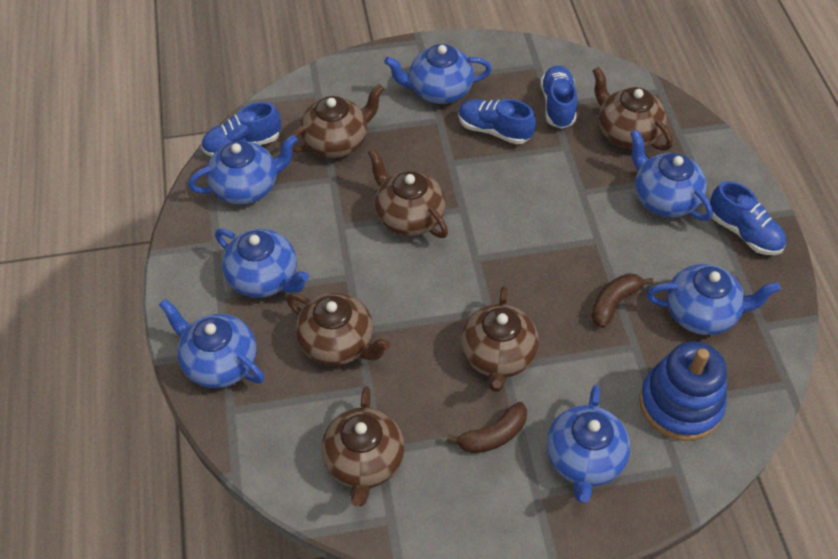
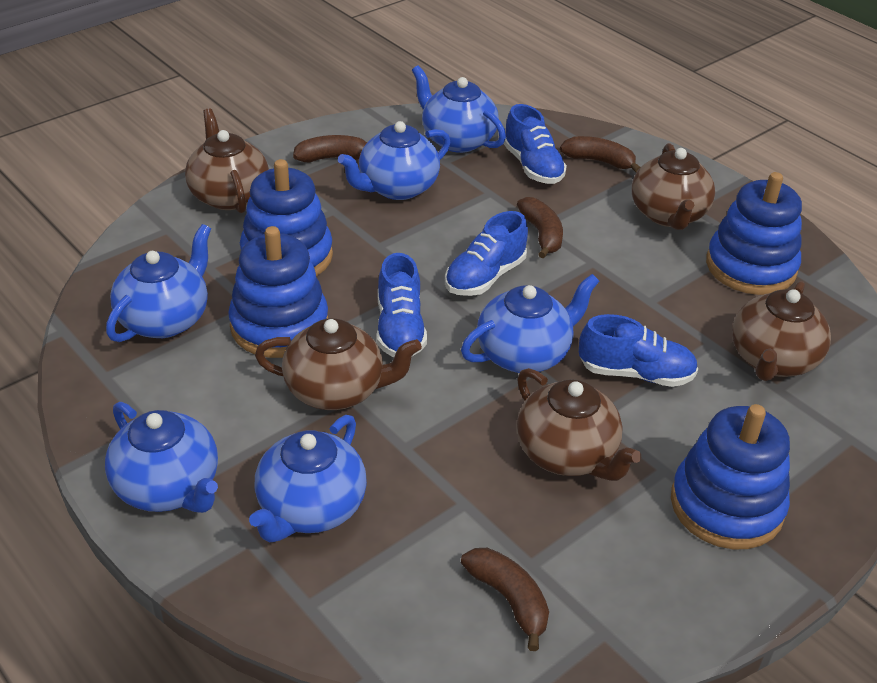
blue stacking toy: [639,341,727,441] = 1 -> [228,226,328,358] [240,159,333,276] [671,404,790,549] [706,172,802,295] = 4
blue teapot: [159,299,264,388] [188,135,298,205] [215,228,309,298] [384,44,492,104] [547,385,630,503] [630,130,713,221] [647,264,781,335] = 7 -> [105,402,218,513] [106,224,211,342] [249,415,367,542] [338,121,450,200] [412,65,506,153] [461,274,599,373] = 6
brown banana: [447,402,527,453] [592,273,653,328] = 2 -> [293,135,367,162] [461,548,549,651] [517,197,563,259] [560,136,641,172] = 4
brown teapot: [286,293,391,366] [291,84,384,158] [321,386,405,506] [368,149,448,238] [461,286,539,392] [592,67,673,151] = 6 -> [185,108,269,213] [255,318,422,410] [517,368,641,481] [632,143,715,230] [732,281,831,381] = 5

